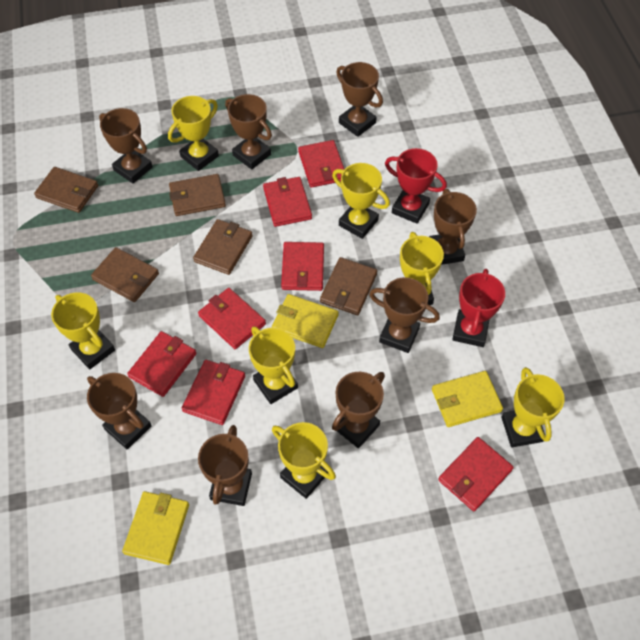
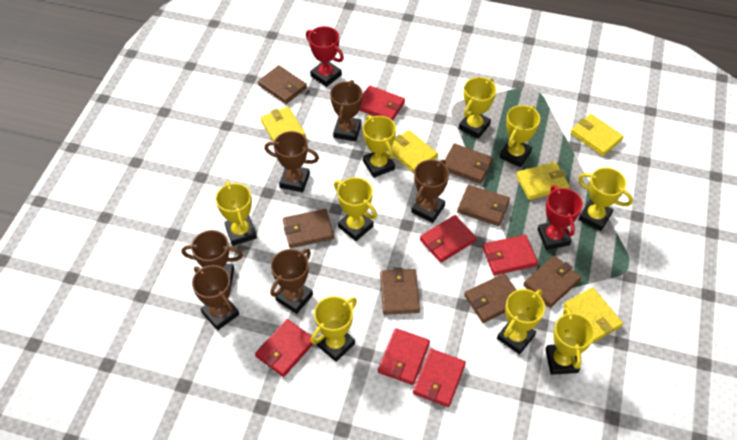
brown trophy: [87,373,152,450] [99,108,153,184] [198,425,252,506] [225,94,272,169] [332,372,385,448] [336,62,383,137] [369,277,440,353] [429,189,477,265] = 8 -> [182,230,243,285] [192,265,239,330] [264,131,319,192] [270,249,313,314] [330,80,363,142] [411,160,449,223] = 6
brown wallet: [34,167,98,213] [91,247,159,302] [169,174,226,216] [193,219,253,275] [320,257,377,315] = 5 -> [258,65,307,104] [283,209,334,248] [380,267,420,315] [445,143,493,184] [457,185,510,226] [464,274,516,323] [523,256,581,308] = 7
red wallet: [127,331,196,397] [182,360,245,425] [198,288,266,349] [263,177,312,227] [281,242,324,291] [298,140,344,188] [438,437,514,511] = 7 -> [255,319,313,377] [359,85,405,120] [378,328,430,385] [413,349,466,407] [420,215,476,263] [482,235,538,275] = 6
yellow trophy: [51,292,115,369] [168,96,219,171] [249,326,298,404] [272,422,336,499] [332,163,390,239] [400,232,444,305] [501,367,564,447] = 7 -> [215,181,257,246] [311,296,357,362] [334,177,377,241] [363,115,396,178] [459,77,497,139] [497,289,545,355] [499,105,540,167] [545,307,595,375] [578,167,633,231] = 9
yellow wallet: [122,491,189,565] [272,294,339,348] [432,371,503,427] = 3 -> [260,107,306,141] [388,130,438,173] [516,162,569,200] [563,287,623,343] [570,114,624,156] = 5

